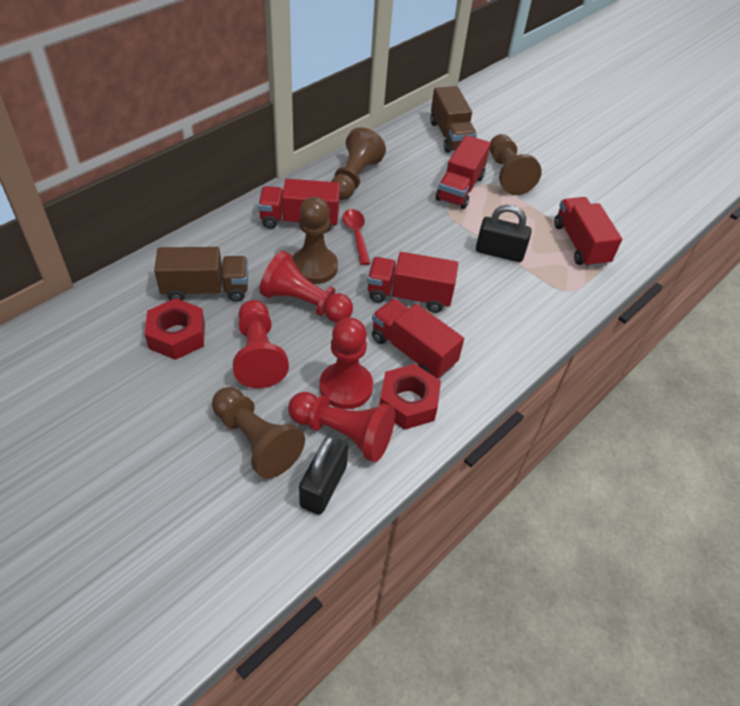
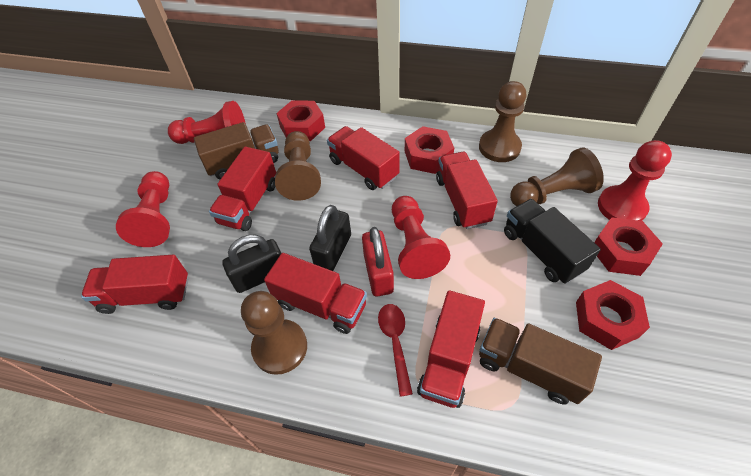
black truck: none = 0 -> [504,199,601,284] = 1
red nut: [145,298,205,360] [379,364,441,430] = 2 -> [276,100,325,141] [405,126,454,174] [576,280,650,350] [594,217,663,276] = 4
red padlock: none = 0 -> [362,227,394,297] = 1
red truck: [258,179,340,233] [367,252,458,313] [372,299,464,379] [436,135,491,209] [554,197,622,268] = 5 -> [81,255,188,314] [209,147,276,231] [264,253,367,334] [327,126,400,190] [417,290,485,408] [436,152,498,229] = 6

